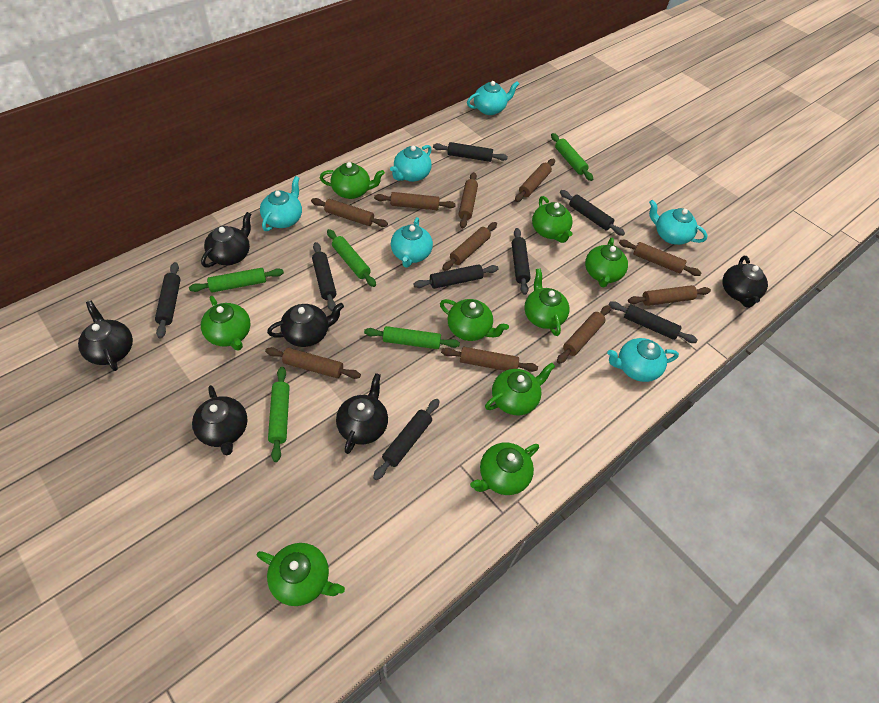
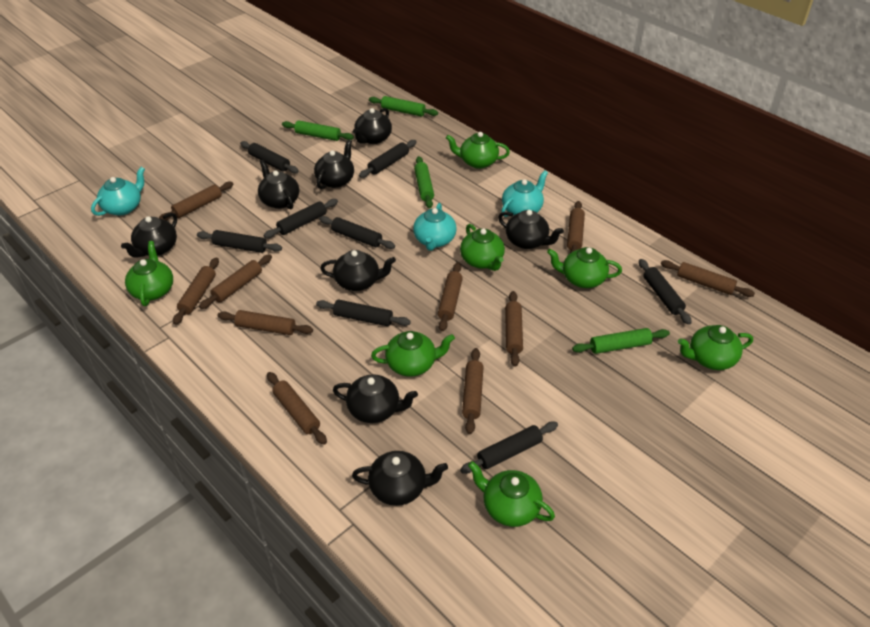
black teapot: [78,301,133,371] [192,385,248,455] [201,212,251,268] [267,303,344,347] [336,373,388,454] [722,256,768,308] = 6 -> [121,213,177,258] [258,160,299,209] [314,139,354,189] [320,250,396,291] [333,374,418,423] [352,451,448,506] [353,108,392,144] [498,210,564,249] = 8
green rolling pin: [189,268,284,293] [268,367,290,462] [327,229,376,287] [364,326,460,349] [551,133,593,181] = 5 -> [282,120,354,141] [369,96,438,116] [414,156,434,208] [572,328,670,354] = 4
green teapot: [201,296,251,351] [257,543,345,606] [320,162,385,199] [440,299,509,341] [470,442,539,495] [485,363,555,415] [524,268,569,336] [532,196,573,243] [585,238,628,287] = 9 -> [125,241,173,306] [371,331,455,377] [446,132,510,169] [460,224,505,271] [468,461,555,527] [547,247,622,288] [678,325,753,370] = 7
turquoise teapot: [260,176,302,231] [390,145,432,182] [391,217,433,268] [467,81,519,115] [607,338,679,382] [649,200,708,245] = 6 -> [91,167,145,216] [413,203,457,251] [501,170,548,217] = 3

